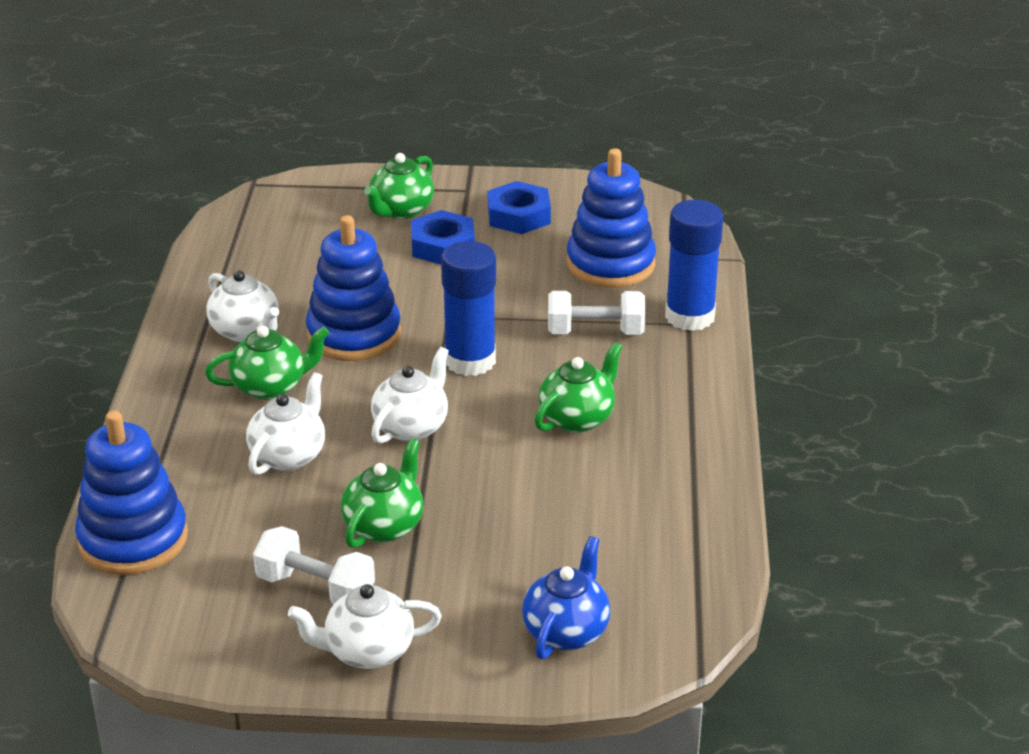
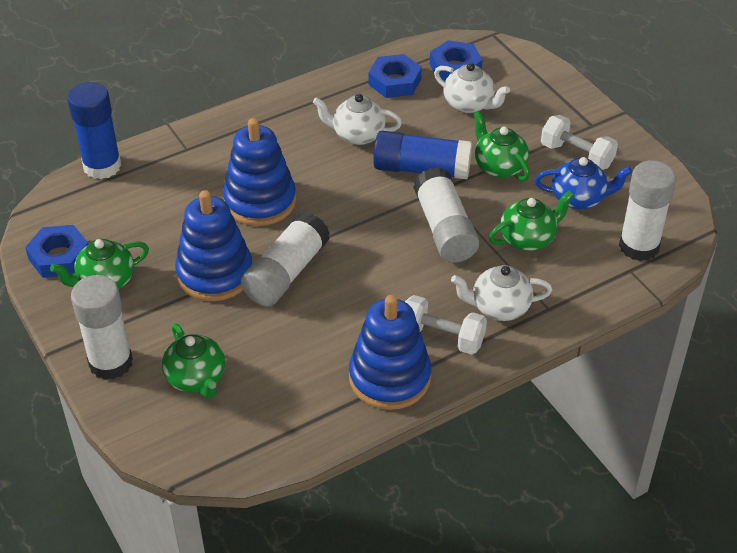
blue nut: [411,210,475,264] [488,181,551,234] = 2 -> [25,225,88,278] [369,54,422,98] [430,40,483,81] = 3
white glue stick: none = 0 -> [71,275,133,380] [241,212,330,306] [413,167,479,262] [619,160,676,261] = 4
white teapot: [207,270,279,342] [246,372,325,475] [288,584,442,669] [371,347,449,444] = 4 -> [313,94,402,145] [434,63,510,113] [451,265,552,321] = 3

